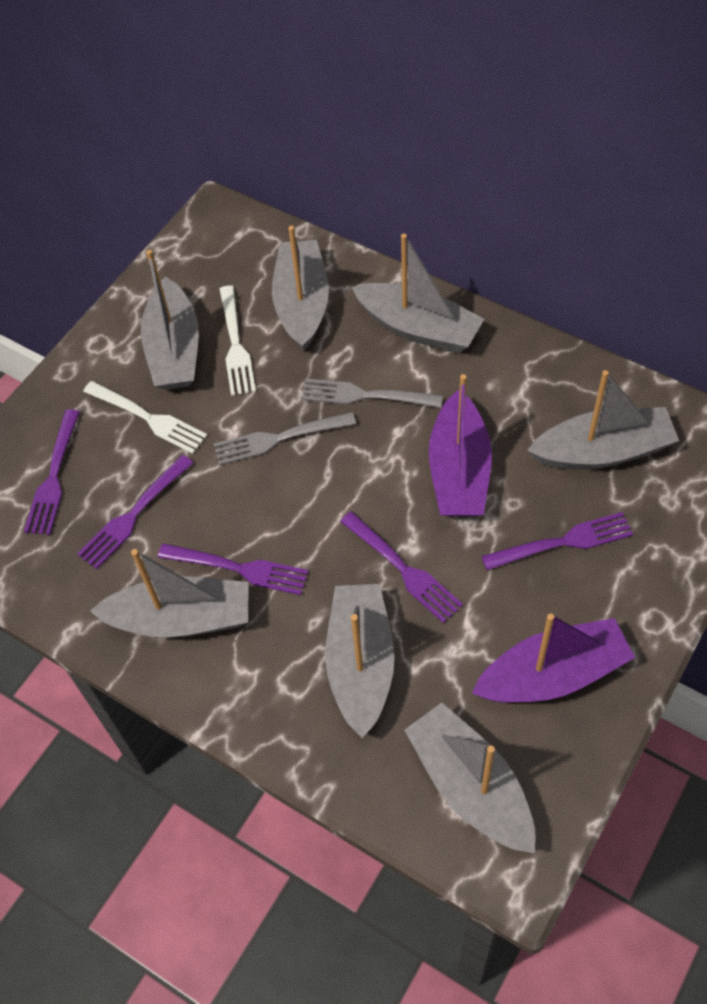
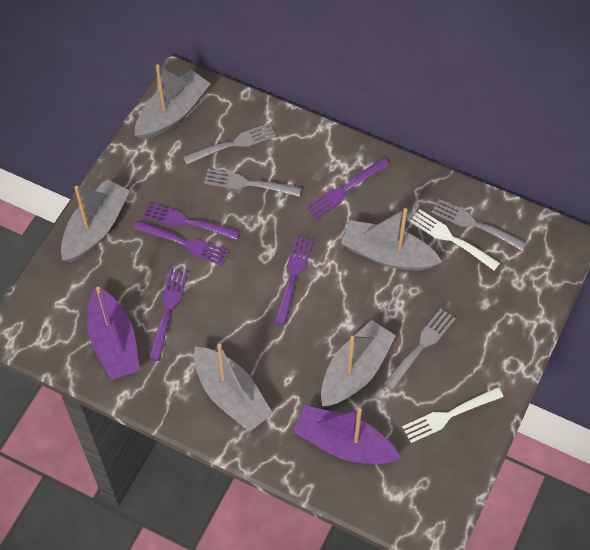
grey boat: [90,549,248,638] [141,250,199,390] [272,226,329,351] [325,584,395,738] [352,234,484,353] [405,702,535,853] [527,370,679,470] = 7 -> [61,180,130,262] [135,65,211,140] [194,344,273,432] [321,320,396,406] [341,208,442,270] = 5
grey fork: [214,412,356,465] [301,378,443,408] = 2 -> [183,123,276,165] [204,169,302,197] [383,309,456,390] [431,199,527,251] = 4

